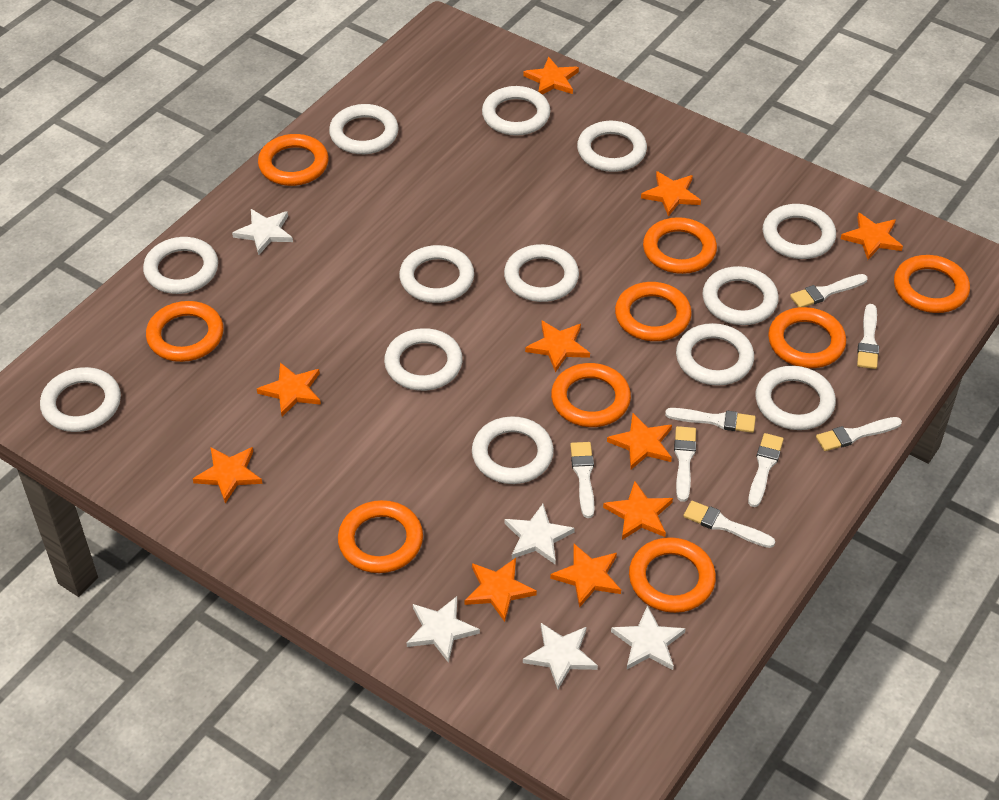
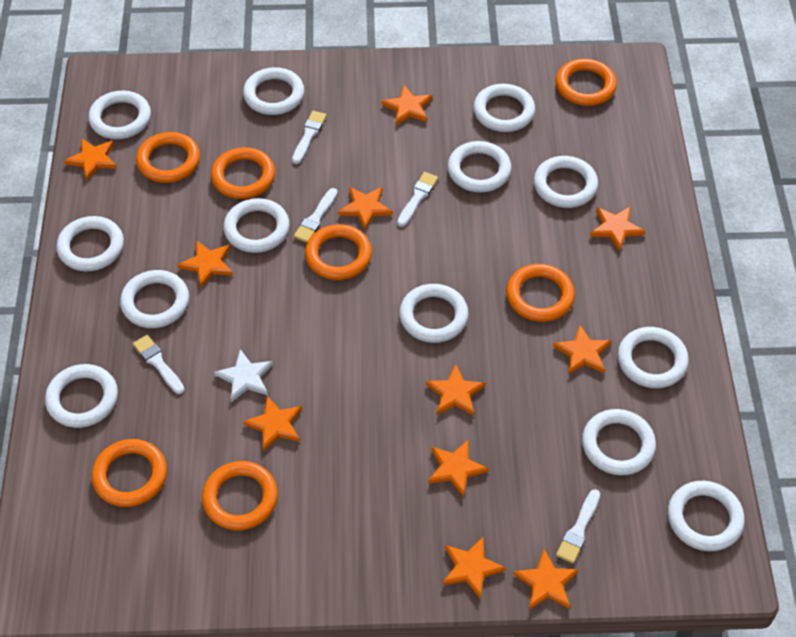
orange ring: [146,301,223,362] [258,134,329,186] [338,500,423,573] [551,363,631,427] [615,282,692,341] [629,537,716,613] [643,217,717,274] [768,307,846,368] [894,255,970,313] = 9 -> [92,439,167,507] [136,132,200,183] [202,461,278,531] [211,147,275,199] [305,224,372,280] [506,264,575,322] [556,59,617,106] = 7
orange star: [193,447,263,503] [257,362,321,417] [464,558,537,622] [524,57,579,95] [525,321,590,372] [550,544,621,608] [603,481,673,540] [607,413,672,469] [641,171,701,217] [841,212,903,260] = 10 -> [64,138,117,180] [178,240,233,287] [243,396,302,452] [338,187,393,230] [382,85,432,125] [426,364,486,416] [428,440,489,497] [443,537,506,599] [513,549,579,610] [553,325,612,375] [590,206,645,251] = 11
white brush: [570,442,594,518] [665,408,756,433] [674,426,696,502] [683,501,775,548] [748,433,784,507] [790,274,868,307] [816,417,902,451] [857,304,879,369] = 8 -> [133,335,185,394] [292,111,327,164] [294,188,338,243] [397,172,438,227] [556,489,600,564] = 5
white star: [232,209,293,255] [407,596,480,663] [505,504,575,564] [523,623,598,689] [611,605,686,670] = 5 -> [214,349,273,402] = 1

